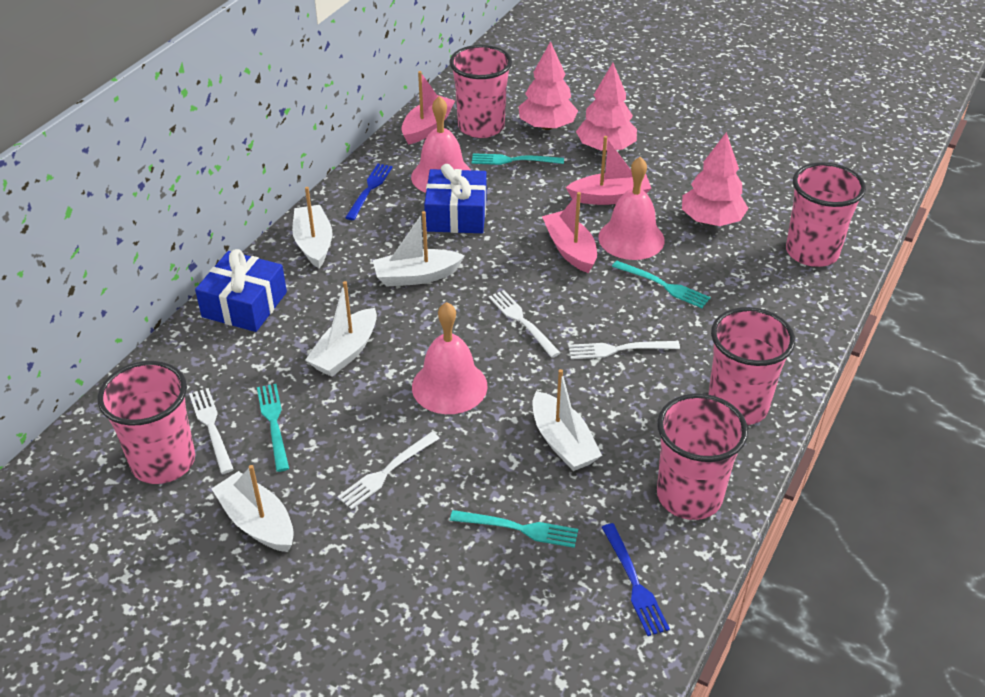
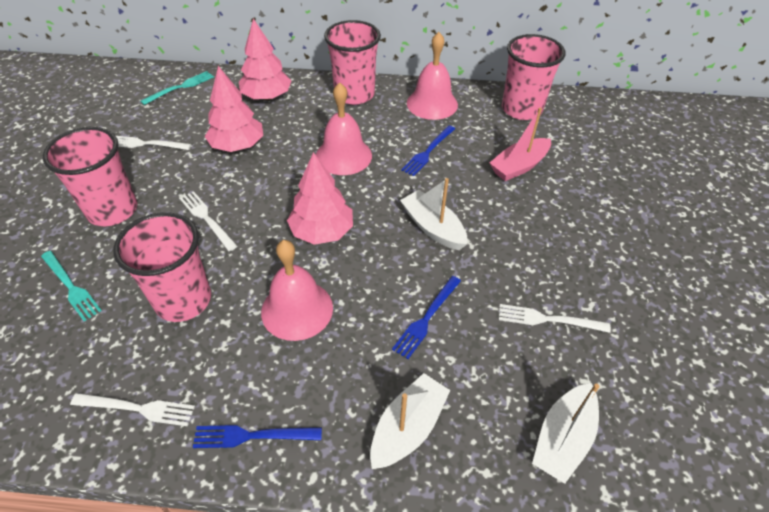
blue fork: [345,164,393,220] [602,523,670,636] = 2 -> [193,425,322,448] [392,276,461,359] [401,125,455,176] = 3
blue gift: [195,249,287,332] [424,164,487,233] = 2 -> none = 0
pink boat: [402,71,455,145] [542,192,597,273] [566,136,651,205] = 3 -> [490,108,551,181] = 1
pink cup: [97,361,195,484] [450,45,512,138] [657,394,748,520] [708,307,795,425] [786,162,866,267] = 5 -> [43,127,137,226] [113,212,211,322] [324,20,381,105] [502,34,565,120] = 4
turquoise fork: [257,384,289,472] [450,510,578,548] [472,153,564,165] [612,261,711,308] = 4 -> [41,251,102,321] [141,71,214,105] = 2
white boat: [211,465,294,552] [292,187,332,268] [305,281,377,377] [373,211,465,287] [533,369,602,471] = 5 -> [370,373,450,469] [400,178,467,250] [532,383,600,484] = 3

